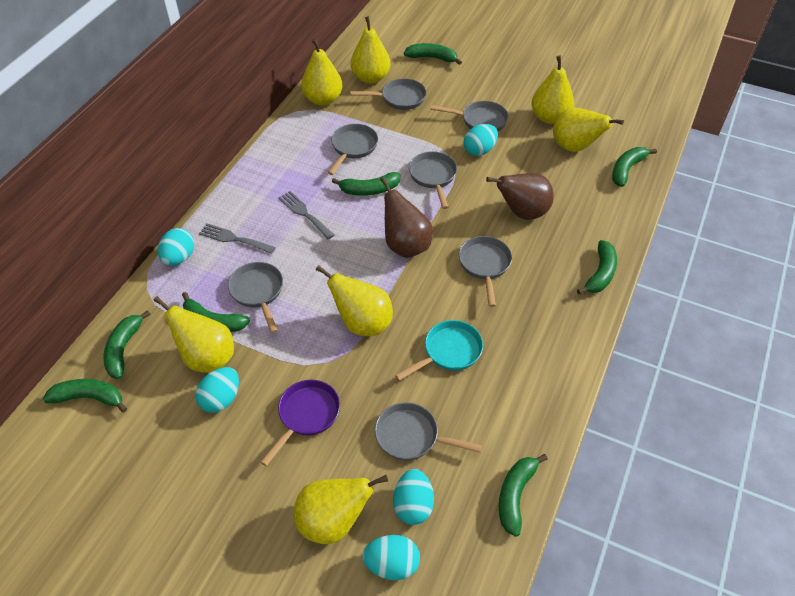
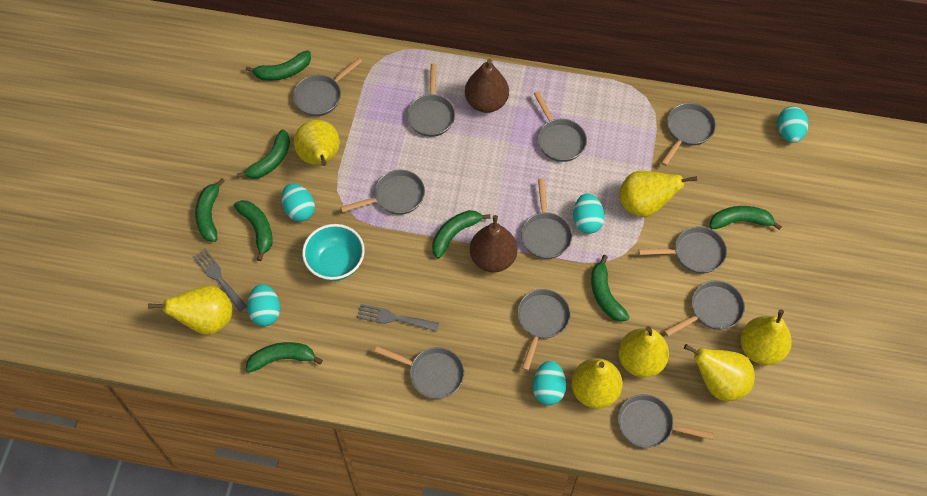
grey pan: [228,262,283,333] [328,124,378,175] [350,78,426,110] [375,402,482,460] [409,151,457,209] [431,101,508,131] [459,236,512,307] = 7 -> [293,58,362,116] [341,170,425,215] [375,346,464,399] [407,64,455,137] [517,289,570,371] [521,179,572,259] [533,91,587,162] [618,394,714,448] [638,226,727,273] [661,103,716,166] [664,280,745,336] = 11
purple pan: [260,380,340,466] = 1 -> none = 0
turquoise bowl: none = 0 -> [302,224,365,281] = 1
turquoise pan: [395,320,483,381] = 1 -> none = 0

